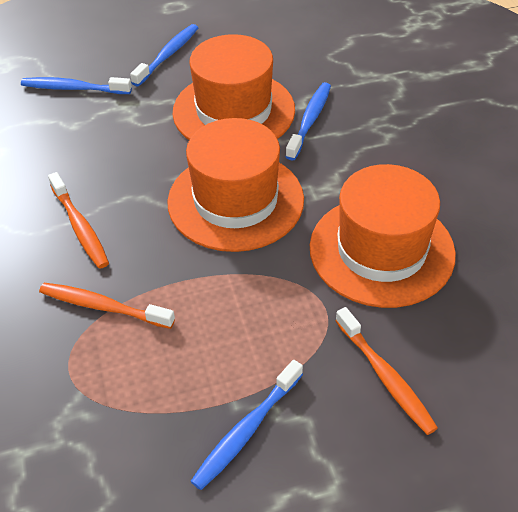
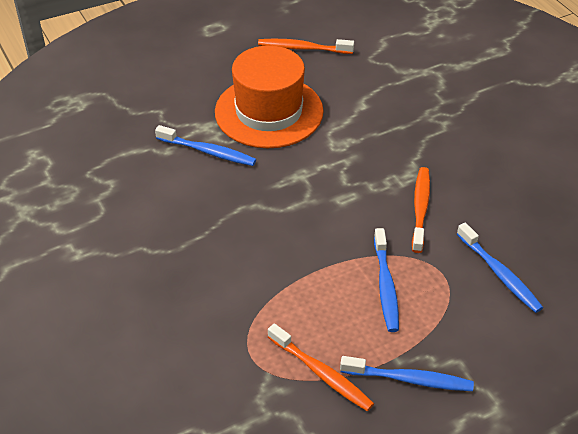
orange hat: [167,118,304,252] [172,34,295,140] [310,164,456,308] = 3 -> [215,45,323,148] = 1

